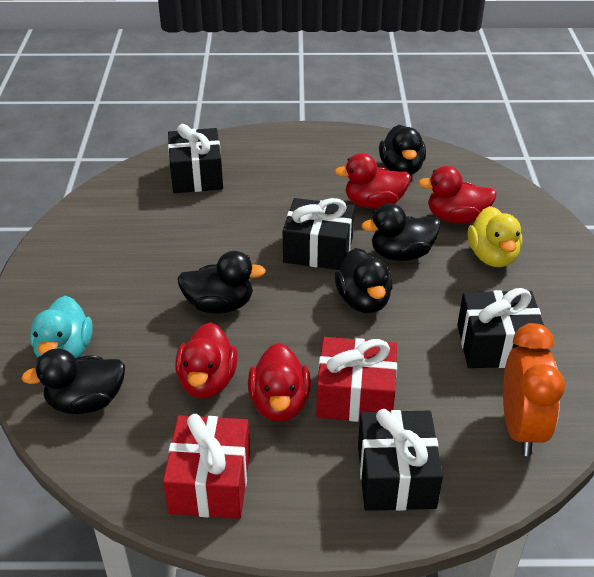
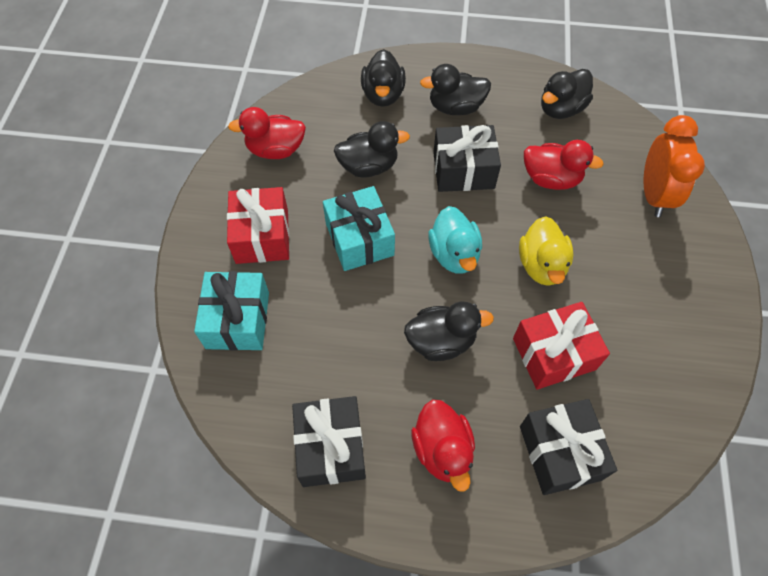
black gift: [168,124,223,193] [283,198,355,270] [358,409,443,511] [457,288,544,368] = 4 -> [292,396,366,487] [433,125,501,192] [520,399,617,495] = 3
red duck: [175,322,238,398] [248,343,311,422] [334,153,411,209] [418,166,497,224] = 4 -> [228,107,306,159] [411,399,475,492] [524,140,604,190] = 3
turquoise gift: none = 0 -> [194,271,269,351] [323,186,395,271] = 2

